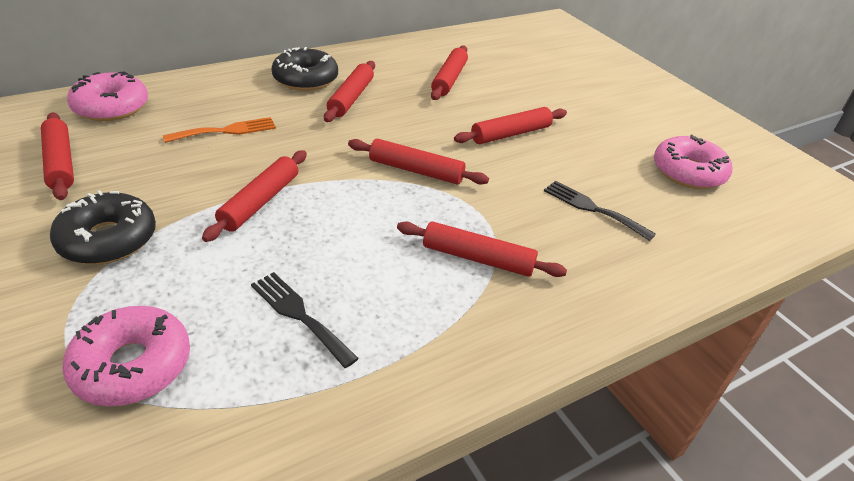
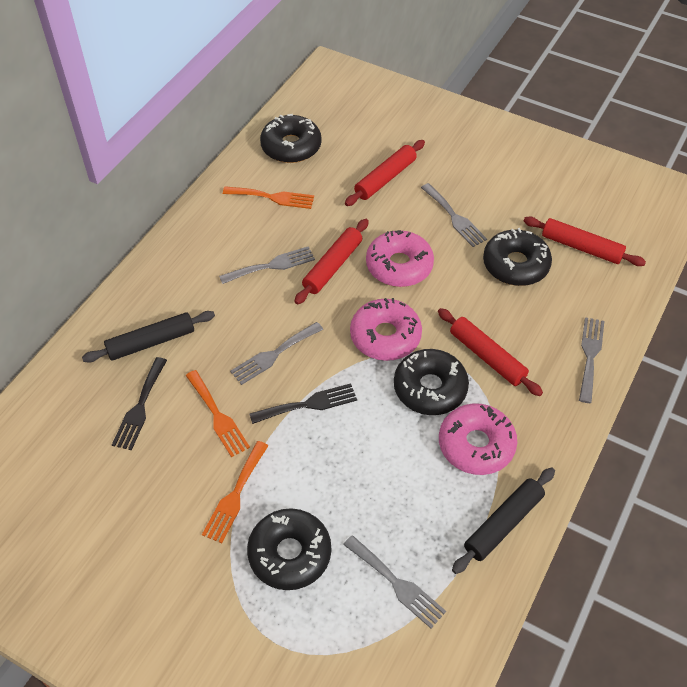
black donut: [50,190,156,265] [272,47,338,91] = 2 -> [247,508,331,590] [260,114,322,163] [394,349,469,415] [483,228,552,286] = 4
black rolling pin: none = 0 -> [82,311,215,363] [452,467,555,574] = 2
grey fork: none = 0 -> [219,246,315,284] [230,322,323,385] [343,535,446,628] [421,183,487,247] [579,317,604,403] = 5
orange fork: [163,117,276,143] = 1 -> [186,370,250,457] [202,441,269,543] [223,186,314,209] = 3
red rolling pin: [41,112,74,200] [202,151,307,242] [324,61,375,122] [348,138,489,185] [397,221,567,277] [431,45,468,100] [454,107,567,144] = 7 -> [295,219,369,305] [345,140,425,206] [438,308,543,396] [524,217,646,266] = 4

